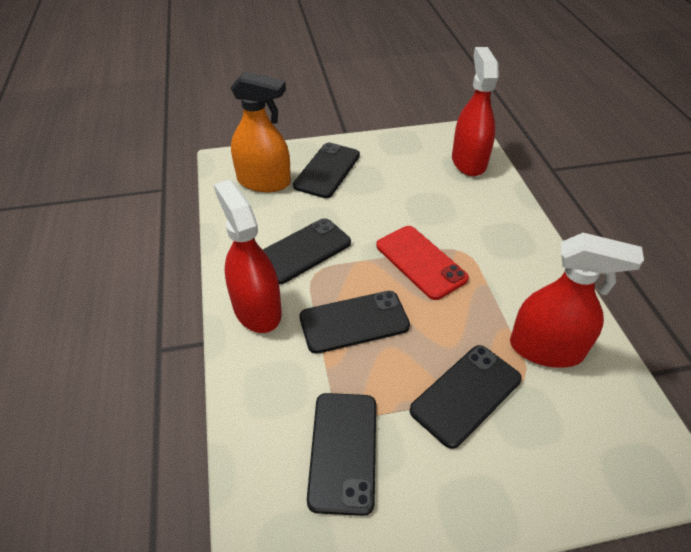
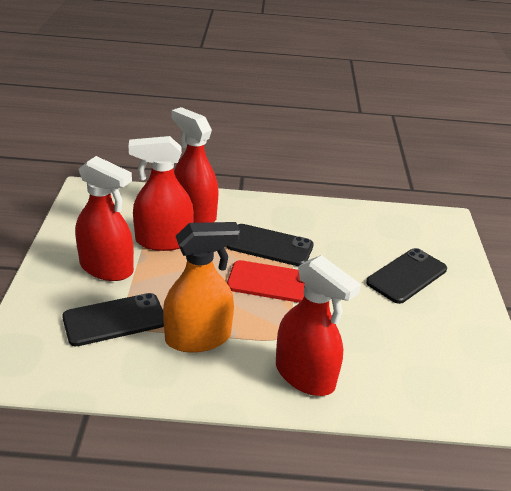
black phone: [263,218,351,284] [293,143,360,198] [299,291,410,354] [307,393,376,516] [410,345,522,449] = 5 -> [62,293,164,346] [226,224,314,266] [366,248,447,304] = 3
red spray bottle: [214,180,282,333] [452,47,499,176] [510,233,644,368] = 3 -> [75,156,134,281] [129,136,194,251] [172,107,219,223] [276,255,361,396] = 4

